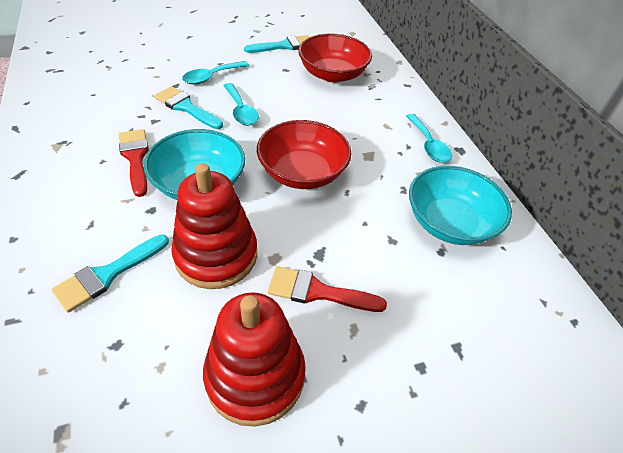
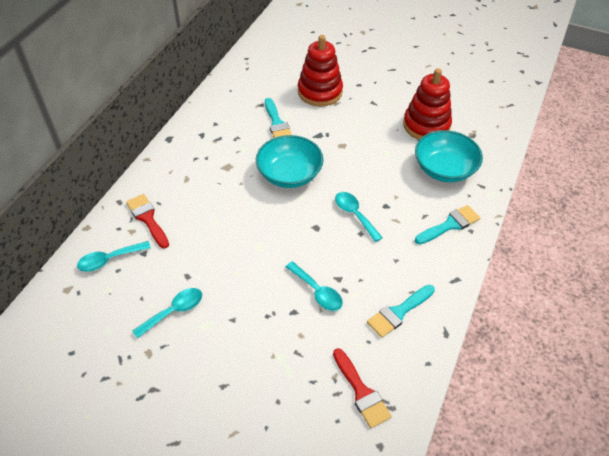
red bowl: [257,120,352,189] [298,33,372,83] = 2 -> none = 0
turquoise spoon: [182,61,250,84] [223,83,259,126] [406,114,452,163] = 3 -> [77,241,151,272] [132,288,202,339] [286,261,343,311] [335,192,383,242] = 4

